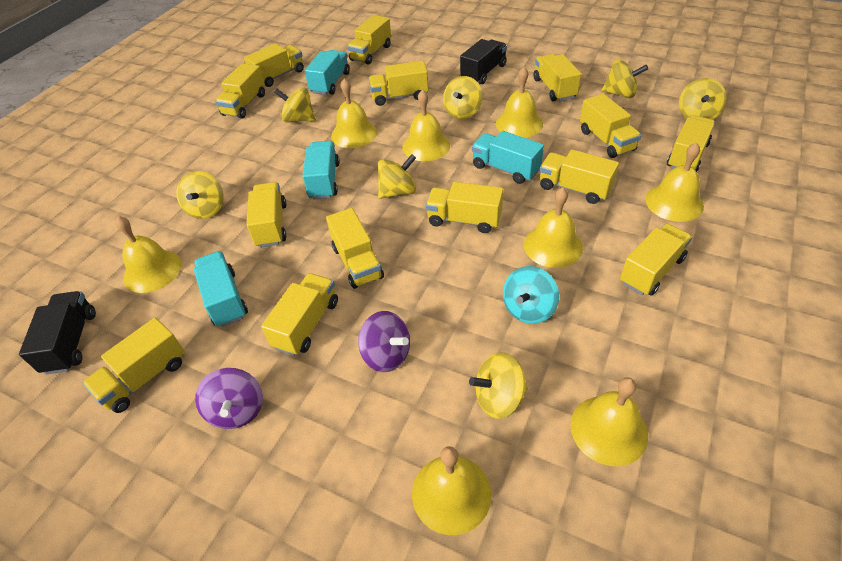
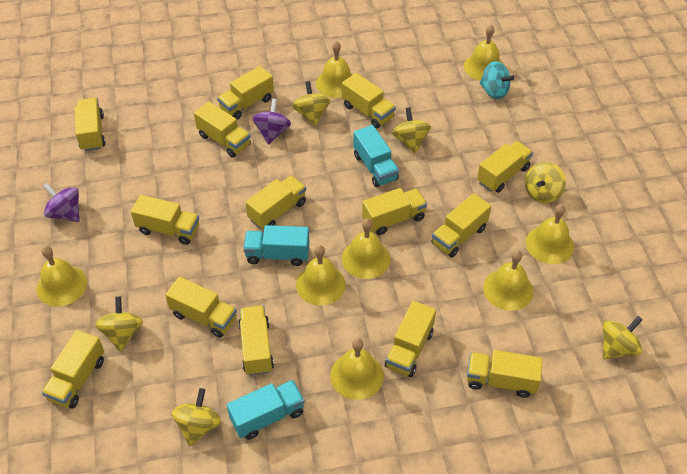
black truck: [19,291,96,374] [460,39,507,84] = 2 -> none = 0
turquoise truck: [194,251,248,327] [302,141,340,199] [305,50,350,95] [472,131,544,184] = 4 -> [227,380,305,440] [243,225,309,266] [353,125,399,187] = 3
yellow spinning top: [176,171,224,219] [274,88,316,123] [377,154,416,199] [443,76,483,119] [469,352,528,419] [601,60,648,98] [679,78,727,120] = 7 -> [95,296,143,352] [171,388,221,446] [292,81,330,126] [392,107,431,154] [525,162,566,203] [603,316,643,359] = 6

